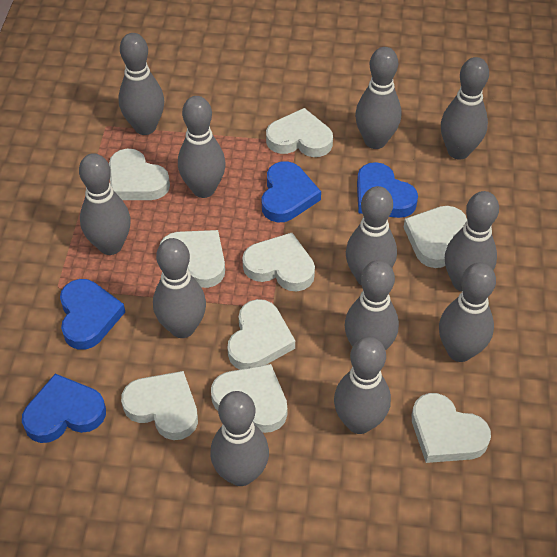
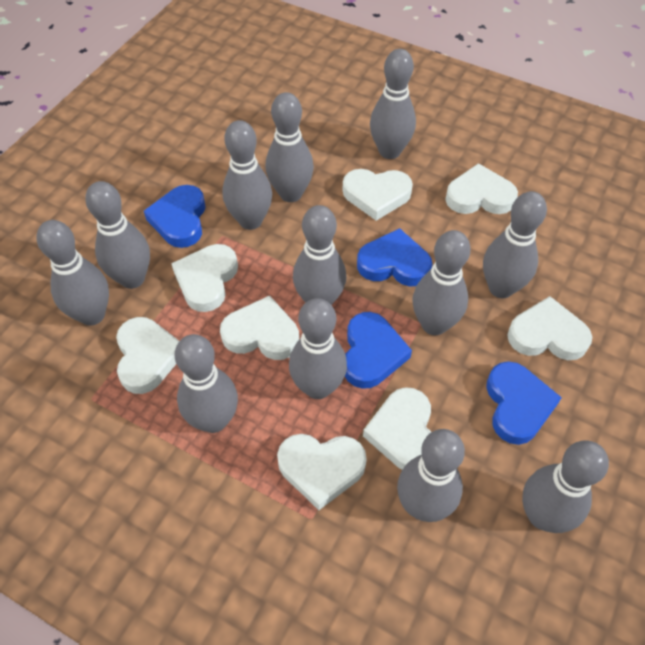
white heart: [109,149,170,200] [121,371,198,440] [160,230,225,288] [211,364,287,433] [227,299,295,369] [242,233,315,291] [266,108,333,157] [404,206,467,268] [412,393,491,463] = 9 -> [116,317,179,394] [171,244,238,312] [220,295,299,360] [277,434,367,510] [342,169,413,221] [363,387,431,470] [446,163,518,214] [507,296,592,360] = 8

